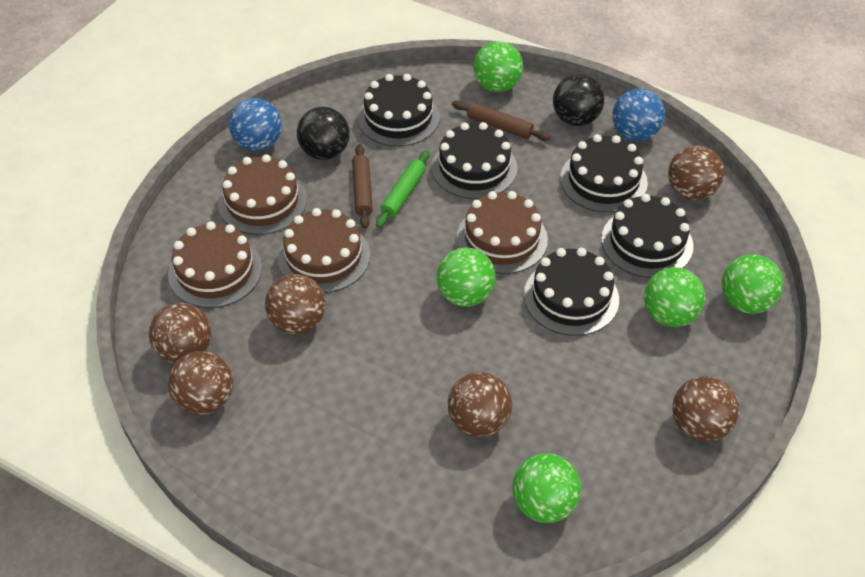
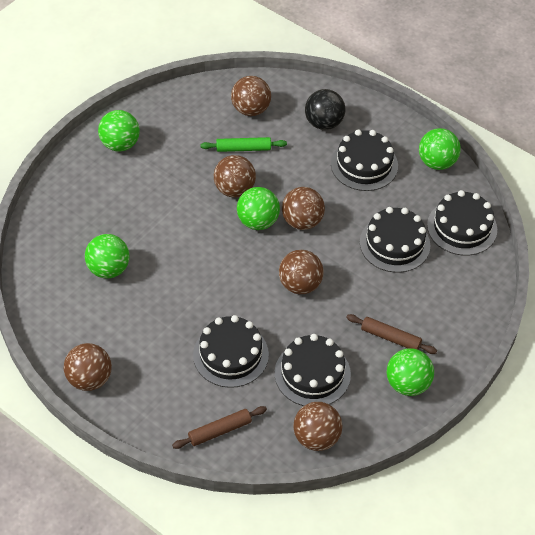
black ball: [297,107,350,160] [553,74,604,126] = 2 -> [305,89,345,130] = 1
blue ball: [229,98,282,151] [612,89,665,141] = 2 -> none = 0
brown cake: [168,221,262,308] [218,154,307,235] [278,208,370,293] [457,191,548,274] = 4 -> none = 0

